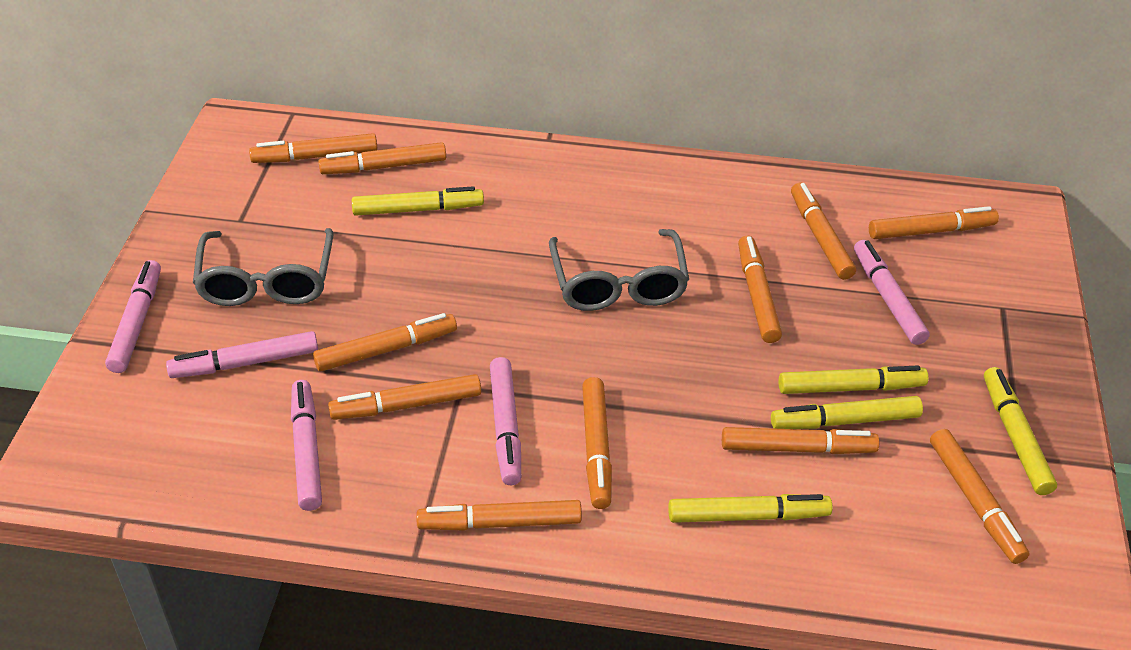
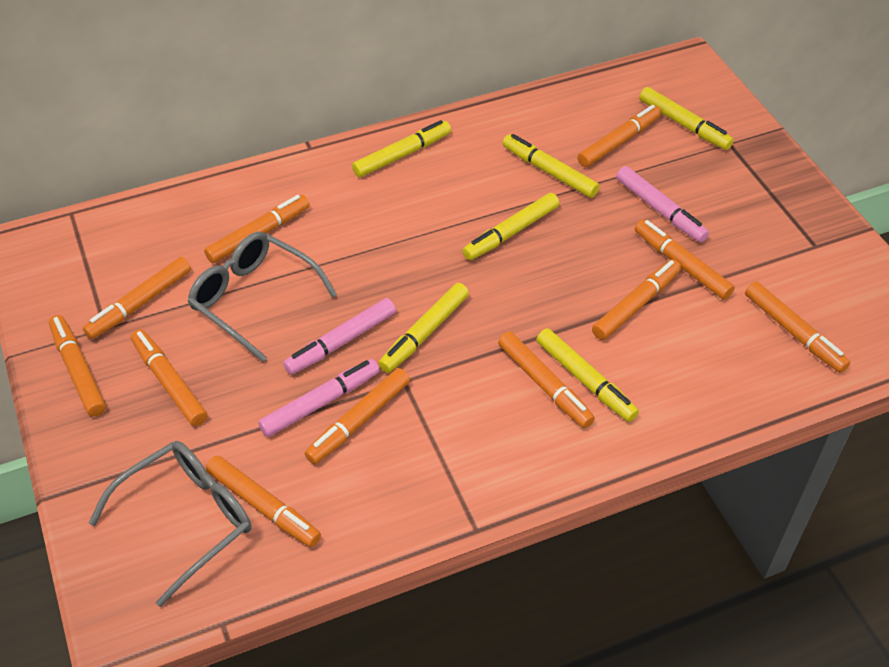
pink marker: [105,260,161,373] [166,331,318,378] [291,380,322,511] [490,357,521,485] [854,240,930,345] = 5 -> [258,359,380,437] [283,298,396,375] [616,166,709,242] = 3
yellow marker: [352,186,484,216] [668,494,833,523] [771,396,923,429] [779,365,929,394] [984,367,1057,495] = 5 -> [352,120,451,178] [378,283,469,373] [462,193,559,260] [502,134,600,198] [536,328,639,422] [639,87,734,150] = 6

